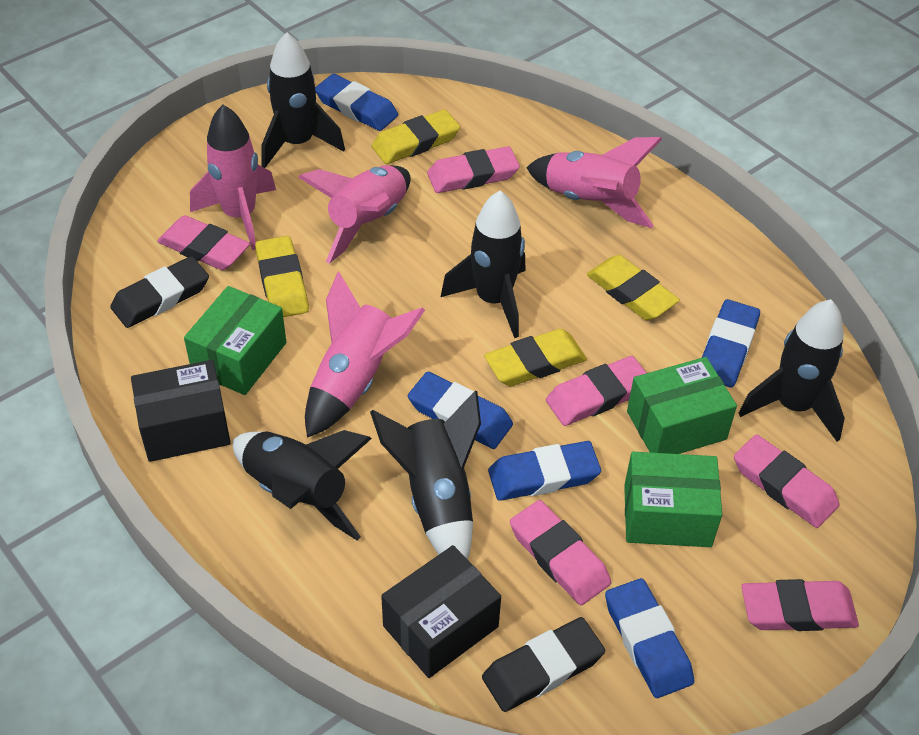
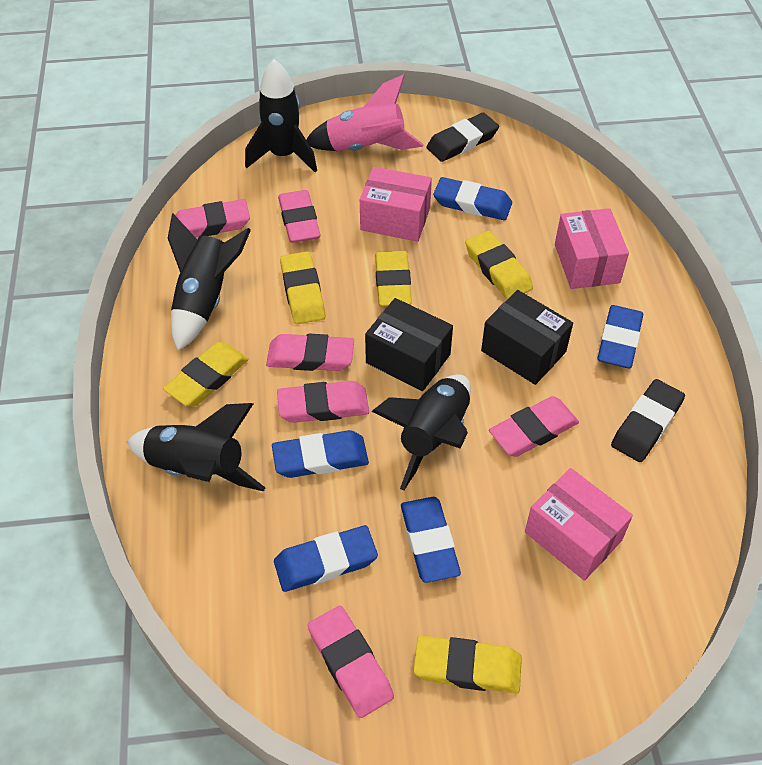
black rocket: [233,430,372,540] [262,32,345,168] [370,391,481,560] [441,191,526,338] [739,299,845,442] = 5 -> [127,403,266,492] [168,214,251,351] [245,59,317,172] [371,374,471,491] = 4
green box: [184,286,286,395] [624,452,722,547] [627,357,737,454] = 3 -> none = 0
pink box: none = 0 -> [360,167,432,241] [525,468,633,581] [555,208,629,289] = 3
pink rocket: [190,105,276,250] [298,165,411,264] [305,271,425,438] [526,137,662,228] = 4 -> [306,74,423,151] = 1
yellow eraser: [255,236,309,317] [372,110,460,164] [484,329,587,386] [587,255,680,320] = 4 -> [163,342,249,407] [280,251,326,324] [375,251,412,307] [413,635,522,694] [465,231,533,299] = 5

